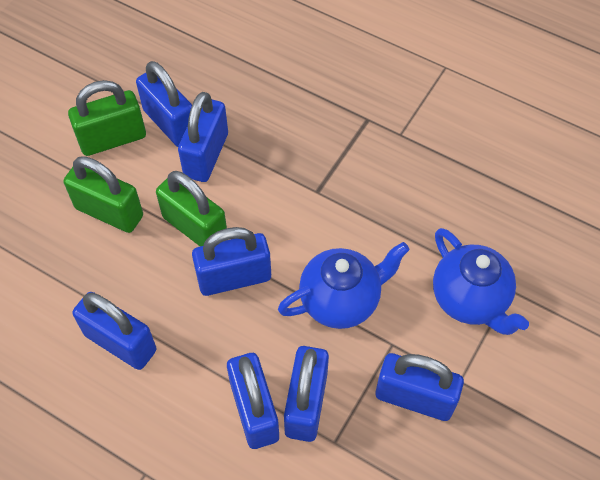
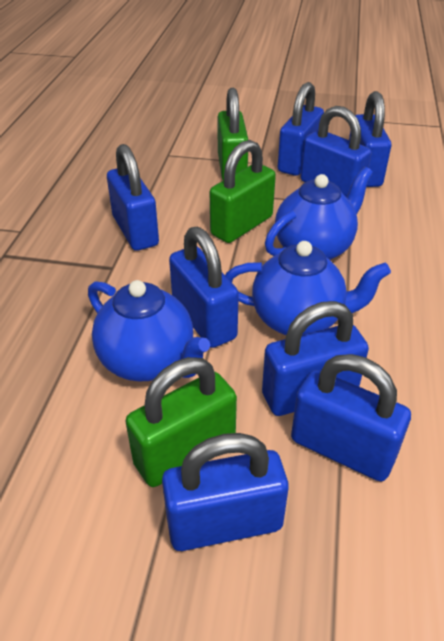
blue padlock: [72,292,156,370] [136,61,192,147] [178,92,228,182] [192,227,271,296] [227,353,279,449] [284,346,329,442] [376,353,464,421] = 7 -> [107,144,159,251] [162,433,289,551] [169,227,239,348] [262,301,369,416] [278,82,324,176] [291,354,411,481] [300,106,372,197] [349,91,391,187] = 8
blue teapot: [278,242,409,329] [433,228,529,335] = 2 -> [88,280,210,381] [225,241,391,335] [265,167,373,260] = 3

